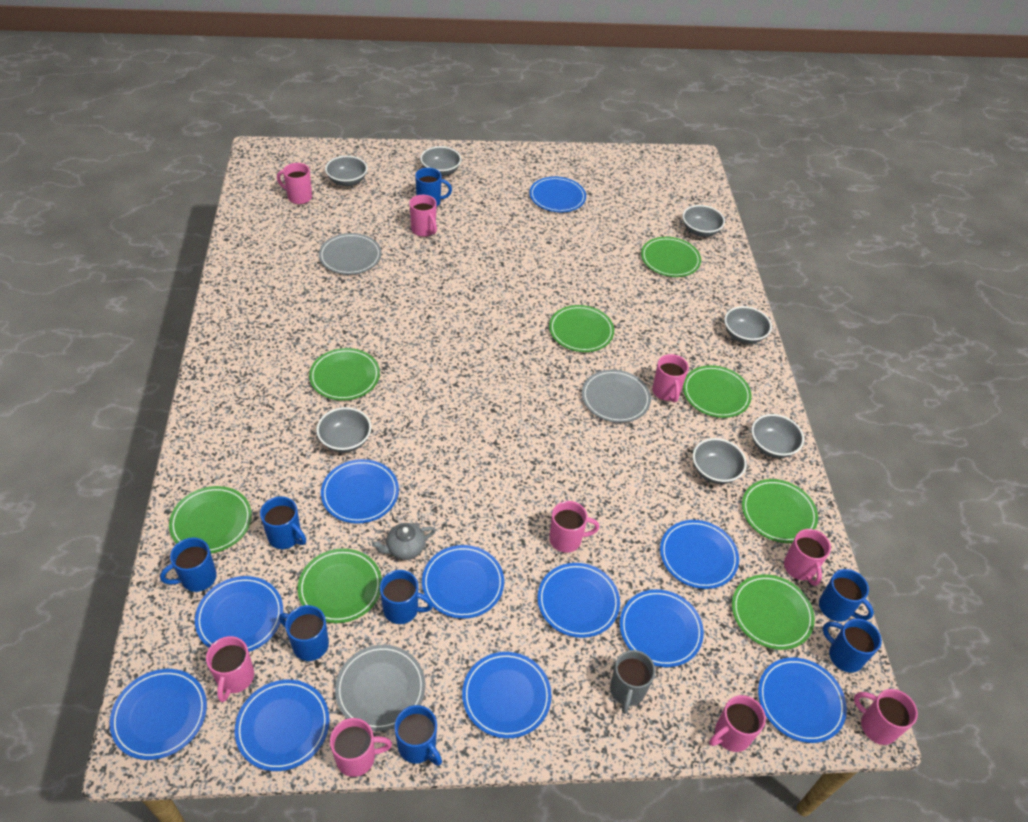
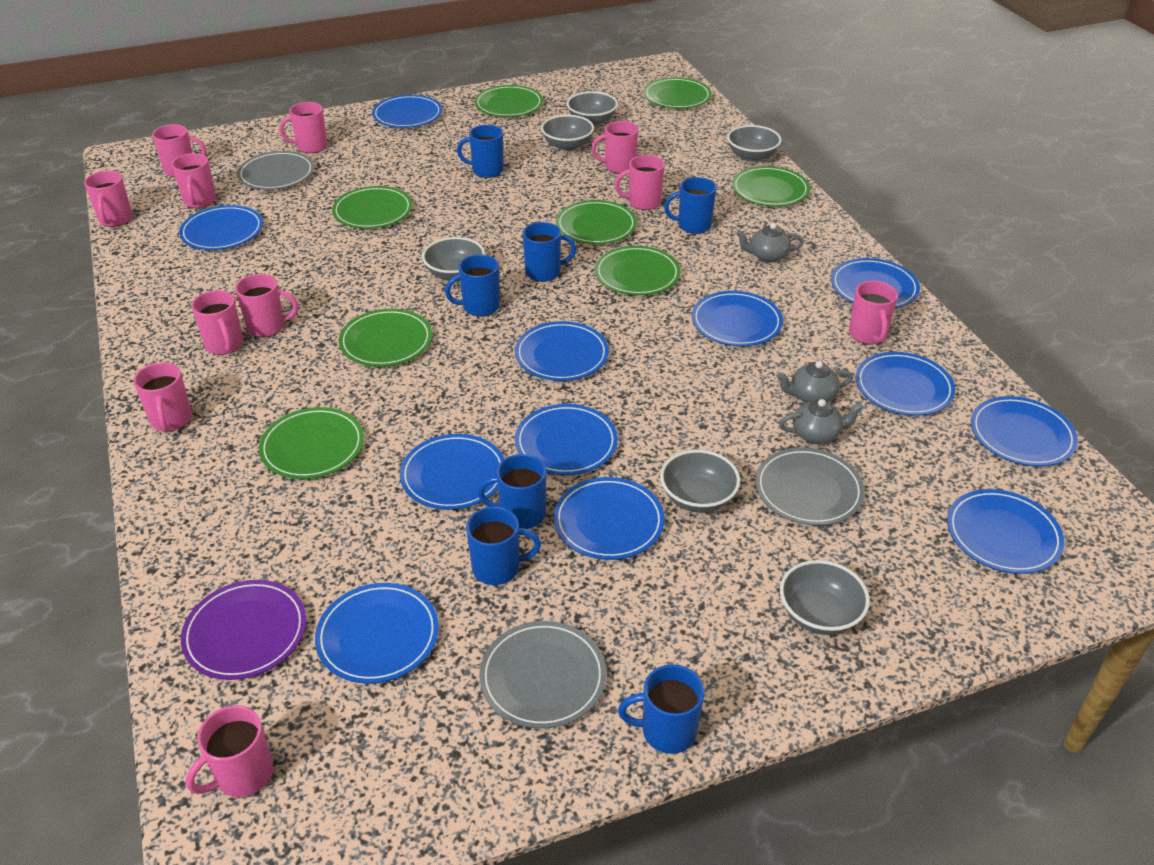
blue mug: [160,537,217,592] [260,496,306,549] [279,605,329,661] [380,570,433,624] [394,705,442,766] [415,168,452,207] [819,569,874,622] [823,618,882,673] = 8 -> [445,254,500,316] [457,125,504,178] [466,507,541,585] [477,454,546,529] [522,222,576,282] [618,664,704,754] [664,177,716,234] = 7
blue plate: [110,669,207,760] [195,576,283,652] [235,680,330,771] [321,459,399,524] [422,545,504,619] [462,652,552,738] [529,176,586,212] [537,563,620,638] [620,589,704,667] [660,520,739,589] [758,657,847,743] = 11 -> [179,205,263,250] [315,583,439,684] [372,95,442,128] [400,434,504,510] [515,321,609,381] [515,404,618,475] [554,477,665,560] [692,291,783,346] [831,258,920,308] [856,352,955,416] [947,489,1064,574] [971,396,1078,467] = 12
grey bowl: [316,407,371,453] [325,156,368,186] [420,146,461,176] [682,205,725,237] [693,438,747,484] [724,306,772,344] [751,414,804,458] = 7 -> [422,237,485,281] [541,115,594,151] [567,91,618,126] [660,450,740,513] [727,125,782,162] [780,560,870,635] = 6
grey mug: [610,650,655,714] = 1 -> none = 0
grey teapot: [372,523,436,560] = 1 -> [736,223,804,262] [777,361,853,403] [779,399,864,444] = 3
pink mug: [206,636,254,702] [277,163,312,204] [330,718,392,777] [409,195,437,237] [549,501,599,553] [652,354,689,403] [709,695,766,752] [784,529,831,586] [854,689,918,745] = 9 -> [84,171,133,227] [133,362,192,432] [152,124,206,177] [172,153,216,208] [186,705,273,797] [191,290,243,355] [235,274,298,337] [279,102,327,153] [591,121,638,174] [615,155,665,210] [849,281,898,344] = 11
purple plate: none = 0 -> [181,580,306,680] = 1

